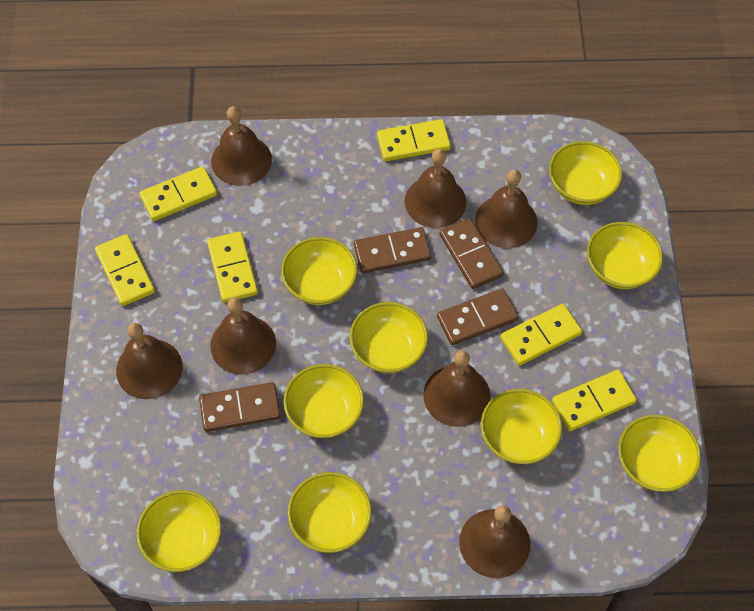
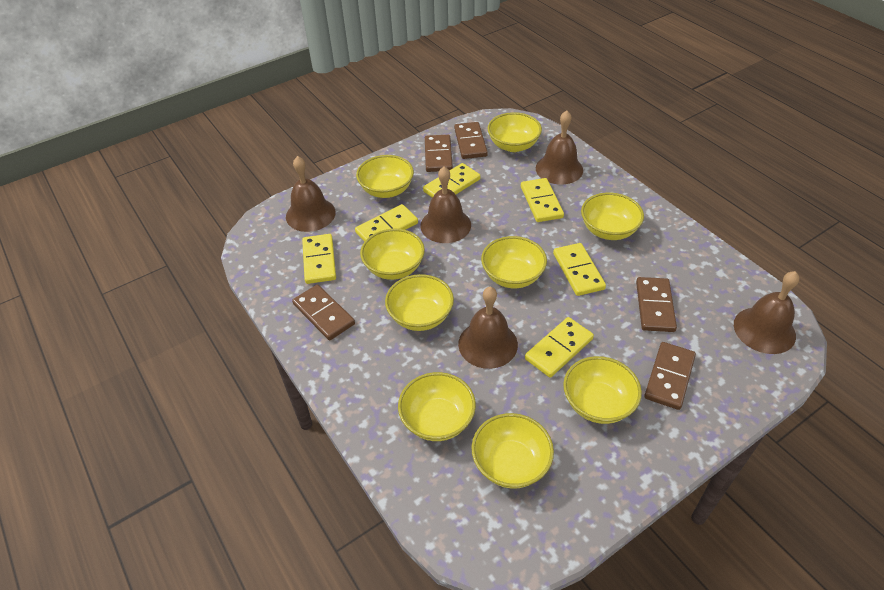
brown bell: [116,323,183,399] [210,297,276,374] [211,106,272,186] [405,149,467,228] [423,351,491,427] [459,505,530,578] [475,169,537,248] = 7 -> [286,156,336,232] [421,167,471,243] [458,287,518,369] [536,110,583,184] [734,271,799,354] = 5
brown domino: [199,382,281,432] [354,227,431,273] [437,288,518,345] [440,218,504,289] = 4 -> [292,285,355,340] [425,135,453,172] [454,122,488,159] [636,277,677,332] [644,342,696,410] = 5

